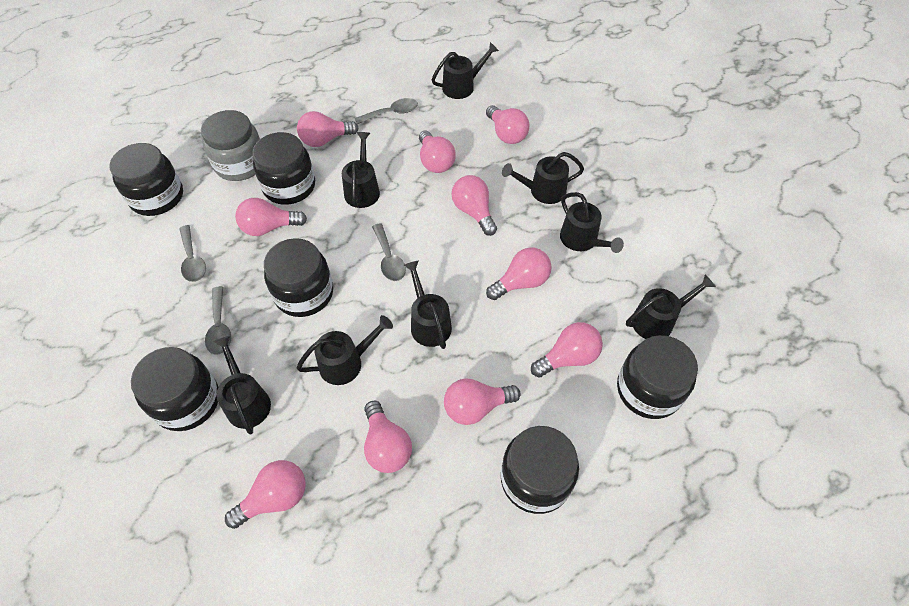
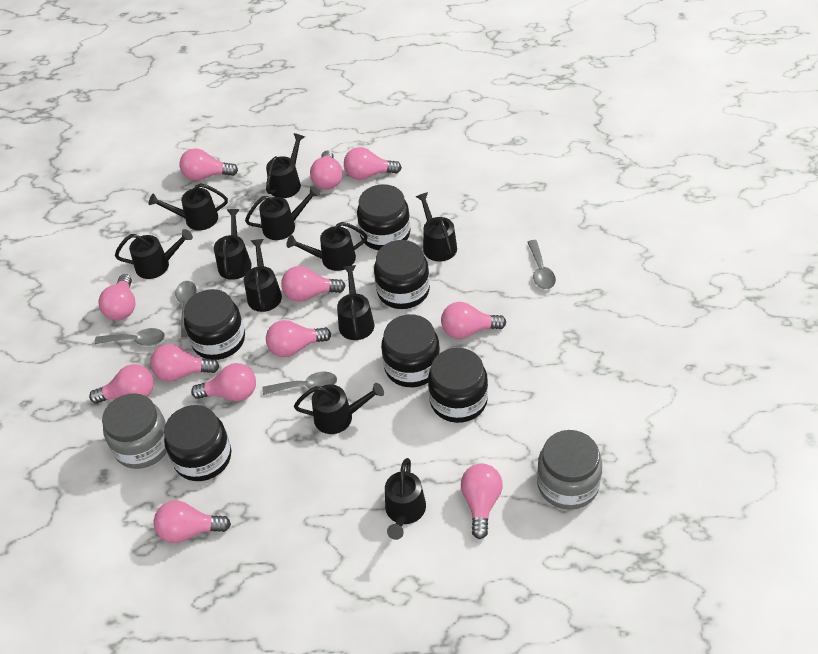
black watering can: [214,336,271,434] [297,315,393,385] [342,132,380,208] [404,261,452,349] [432,42,499,99] [502,152,584,204] [560,192,624,253] [626,274,716,339] = 8 -> [115,229,193,279] [149,183,228,230] [214,209,252,280] [244,239,282,312] [245,186,320,240] [266,133,305,198] [287,222,368,271] [294,383,384,434] [337,265,374,340] [385,458,426,540] [416,192,457,262] = 11
grey jar: [201,110,260,181] = 1 -> [102,393,167,469] [537,430,602,510] = 2
pink light bulb: [225,460,306,529] [235,198,307,236] [297,111,358,147] [364,401,412,473] [419,131,456,173] [444,378,521,425] [452,175,497,236] [486,105,529,144] [486,248,551,300] [531,322,603,377] = 10 -> [89,364,154,404] [98,274,135,320] [150,344,219,382] [154,501,231,543] [180,148,238,181] [191,363,256,401] [266,320,331,357] [281,266,346,302] [310,151,343,190] [344,147,402,180] [441,302,506,339] [461,463,503,539] = 12

